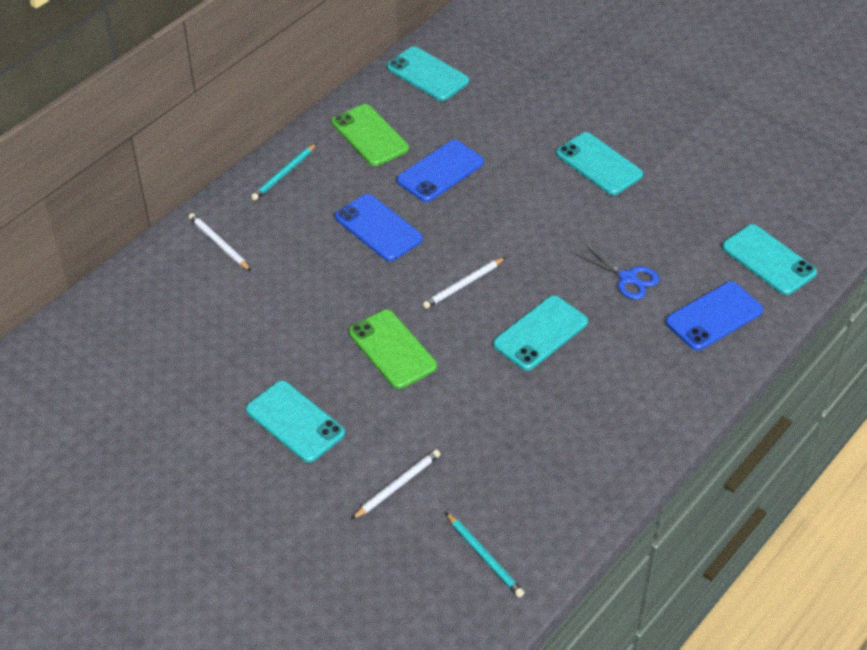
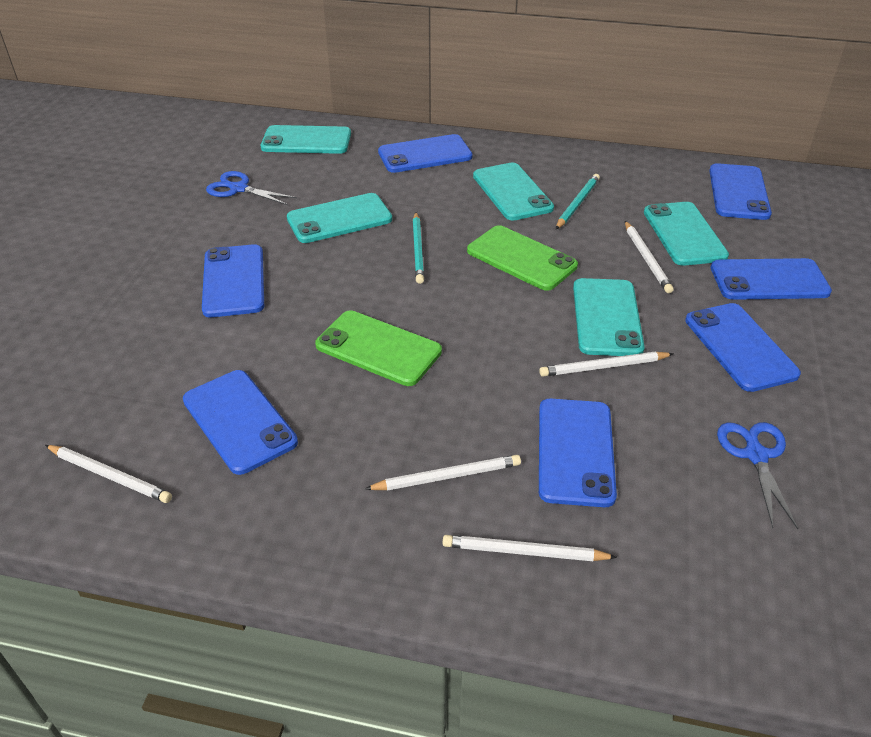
blue phone: [335,194,423,261] [397,140,484,202] [665,281,763,351] = 3 -> [183,370,298,475] [202,244,264,317] [378,134,473,173] [539,398,617,507] [685,303,801,392] [709,163,772,220] [711,258,832,300] = 7
blue scissors: [574,244,659,299] = 1 -> [206,171,297,205] [717,422,798,529] = 2
white pencil: [189,213,251,271] [351,449,440,520] [422,257,506,309] = 3 -> [45,445,172,503] [365,455,521,491] [442,535,617,561] [539,352,673,377] [625,221,674,293] = 5

